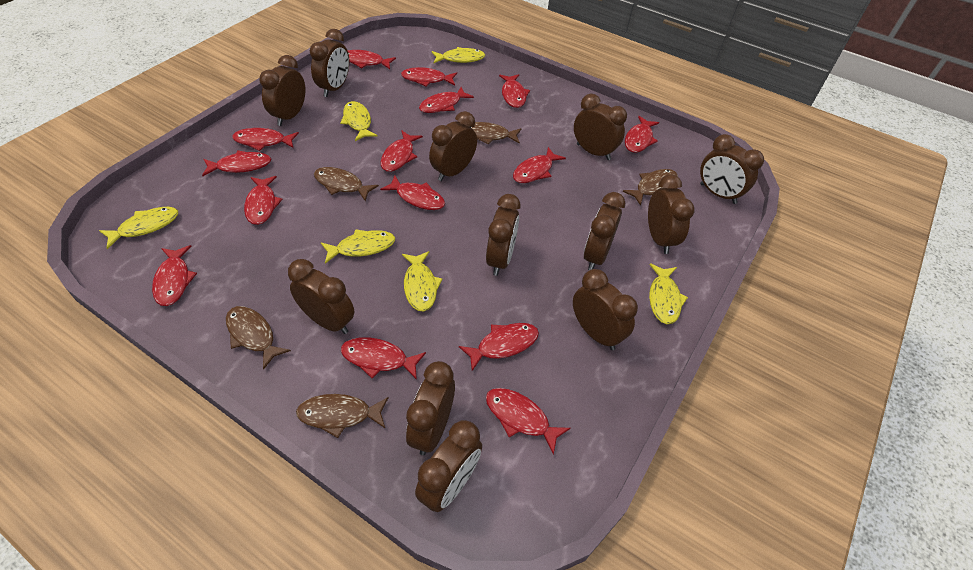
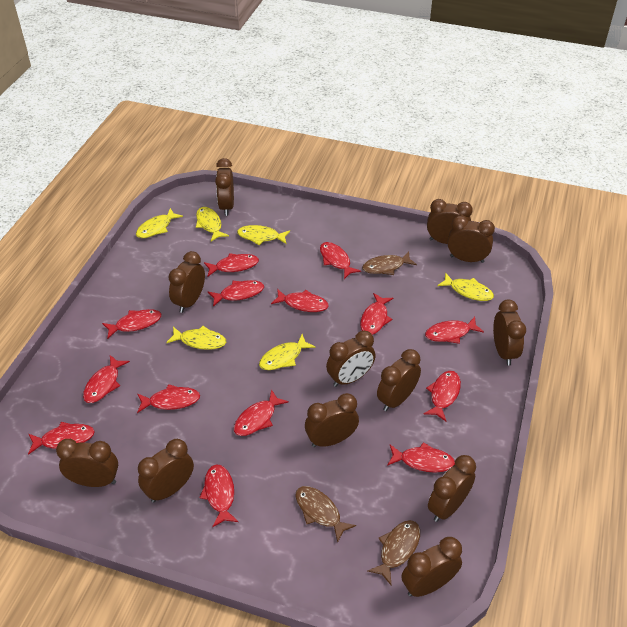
brown fish: [226,306,291,370] [296,394,388,438] [314,167,379,201] [469,122,522,145] [623,169,678,206] = 5 -> [295,486,356,543] [362,252,417,275] [368,520,420,585] = 3
red fish: [152,245,197,306] [202,150,271,176] [232,128,299,151] [244,176,283,225] [341,337,426,380] [347,50,396,69] [380,130,423,172] [380,175,445,210] [401,67,457,86] [419,87,474,113] [459,323,539,371] [486,388,570,454] [499,74,530,108] [513,147,566,183] [625,116,659,153] = 15 -> [28,422,95,455] [83,355,130,403] [102,309,161,339] [137,384,200,413] [199,465,239,527] [204,253,259,276] [208,280,264,307] [234,389,289,436] [271,289,329,312] [320,242,361,279] [360,293,393,335] [387,442,455,473] [424,371,461,422] [425,317,484,344] = 14

